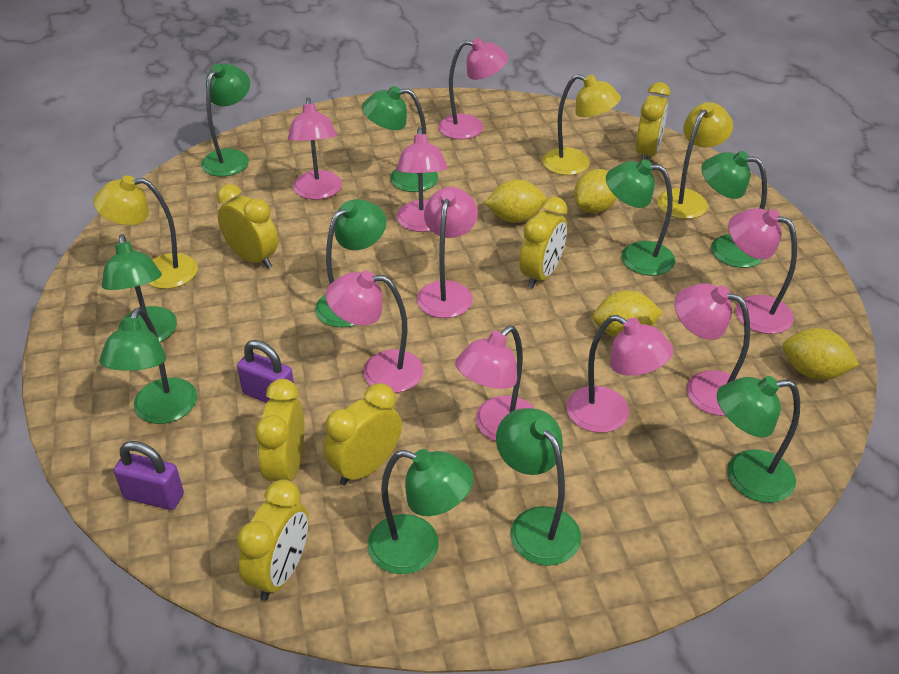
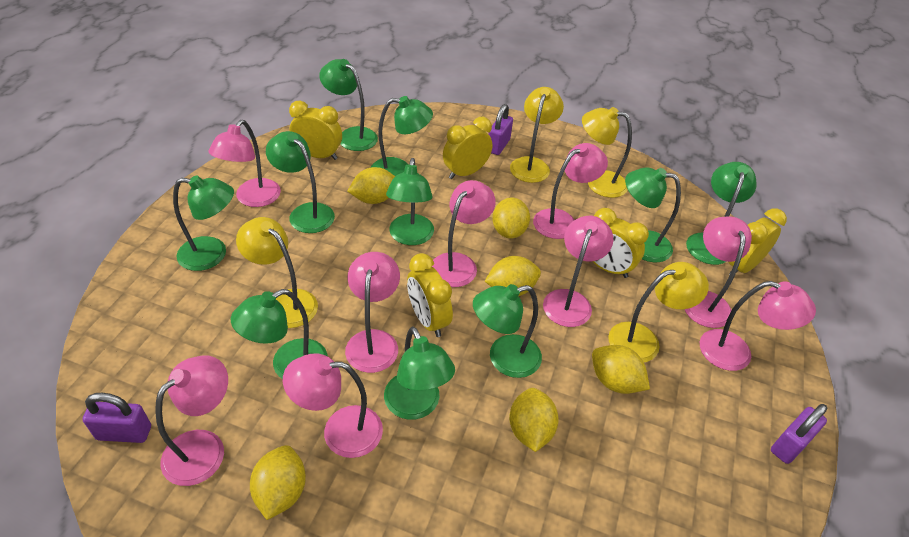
purple padlock: [114,441,184,510] [237,340,294,403] = 2 -> [82,393,151,443] [488,104,513,155] [771,404,828,464] = 3
yellow clock: [217,184,278,269] [237,479,309,600] [255,379,304,481] [324,383,402,486] [520,196,567,289] [636,82,670,160] = 6 -> [289,101,342,160] [407,253,453,337] [443,117,492,179] [592,208,649,278] [729,208,787,275] = 5
yellow lamp: [93,175,198,289] [542,74,621,175] [657,102,733,219] = 3 -> [236,217,318,328] [510,87,564,183] [582,107,632,198] [608,262,709,363] = 4
yellow lemon: [485,179,546,223] [574,169,617,213] [593,291,662,338] [783,328,859,380] = 4 -> [250,445,306,520] [347,167,395,204] [485,256,541,296] [492,198,530,239] [509,388,559,452] [592,345,650,394] = 6

